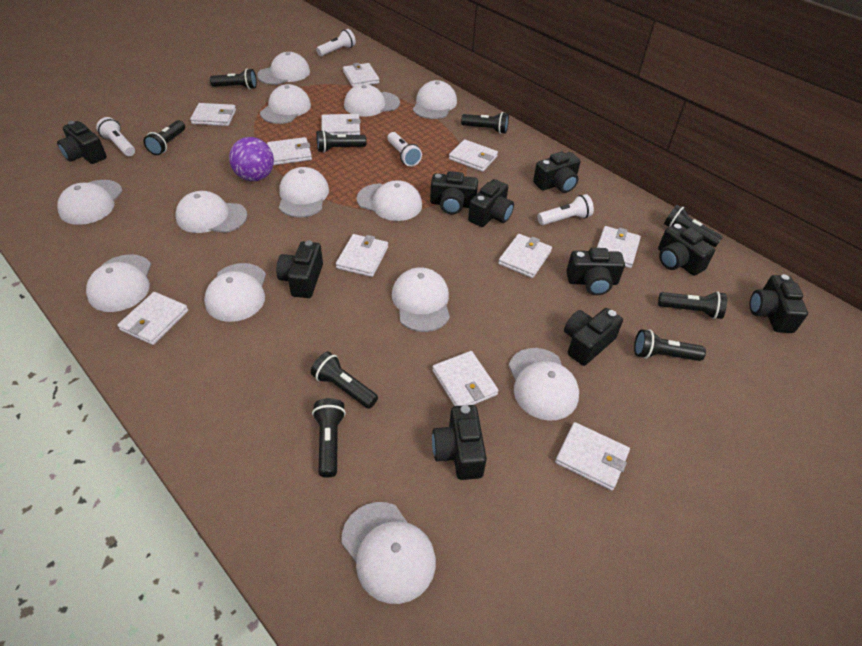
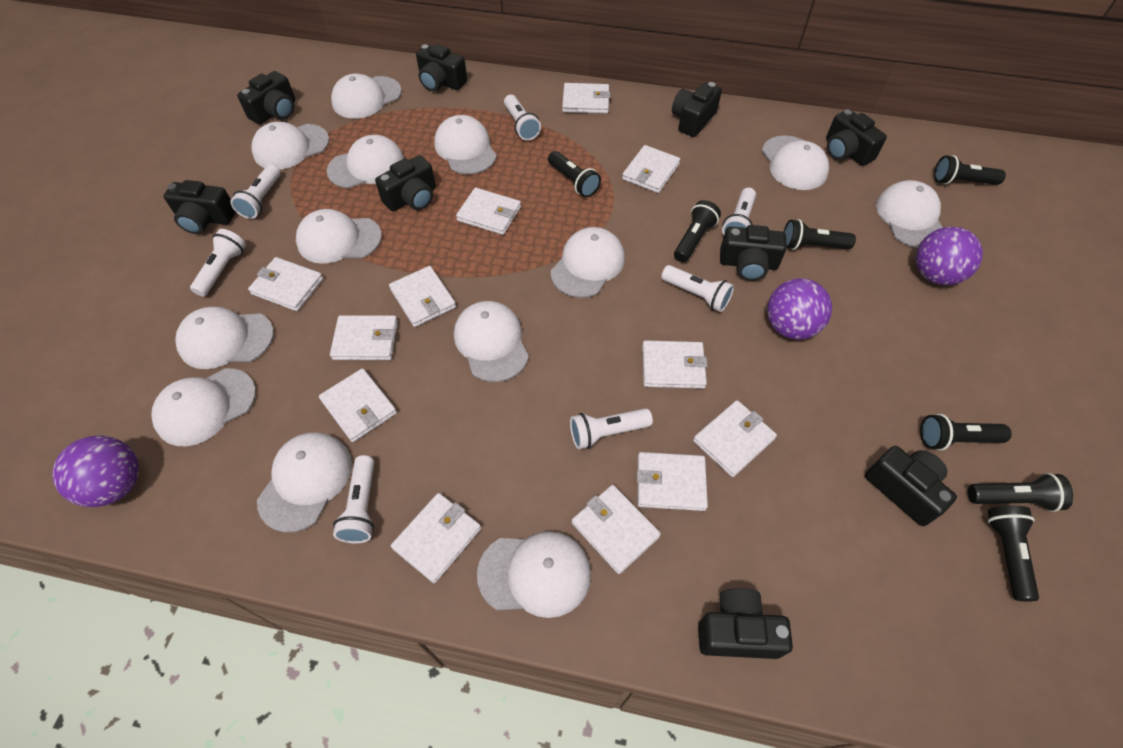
black camera: [57,121,107,164] [276,241,323,298] [430,171,478,214] [432,405,487,480] [468,179,514,227] [533,152,581,193] [564,308,623,366] [566,248,625,295] [658,223,715,276] [750,274,808,333] = 10 -> [164,180,236,234] [237,71,296,125] [375,155,436,211] [416,44,467,92] [672,82,722,137] [698,588,793,659] [720,225,787,281] [826,109,887,166] [865,446,957,526] = 9
black flashlight: [143,120,185,155] [210,69,257,89] [311,352,378,409] [312,398,346,478] [316,130,366,153] [461,112,509,134] [634,329,706,361] [658,291,727,319] [664,205,723,247] = 9 -> [548,151,601,197] [674,200,721,262] [784,219,856,250] [920,414,1012,450] [934,155,1006,185] [968,473,1073,512] [988,506,1039,601] = 7
purple ball: [229,137,274,181] = 1 -> [52,436,139,507] [767,278,832,340] [916,227,983,285] = 3
white flashlight: [96,117,135,156] [316,29,356,56] [387,132,422,167] [538,194,594,225] = 4 -> [190,229,246,297] [230,165,280,219] [333,455,375,543] [504,95,541,141] [570,408,653,449] [661,265,734,312] [722,188,756,235] = 7
white wallet: [117,292,188,345] [190,103,236,126] [267,137,312,165] [321,114,361,135] [336,234,388,277] [343,63,379,87] [432,351,499,406] [449,139,498,172] [498,234,552,278] [555,422,630,491] [597,226,641,268] = 11 -> [248,257,323,311] [319,368,397,442] [330,315,398,360] [389,266,456,327] [391,493,481,583] [456,188,521,235] [562,83,610,114] [572,485,661,574] [622,145,680,193] [637,452,708,511] [642,340,708,389] [693,400,777,477] = 12

